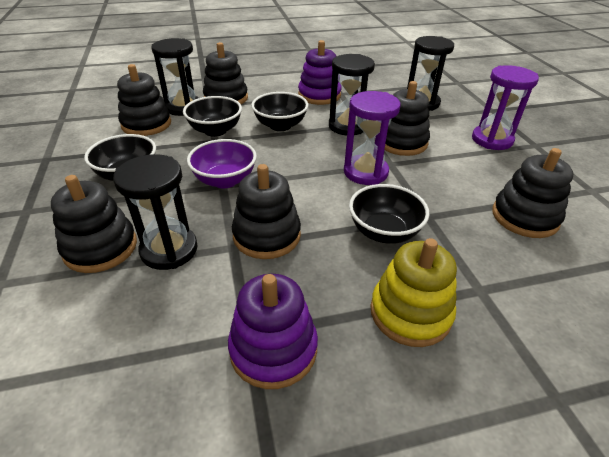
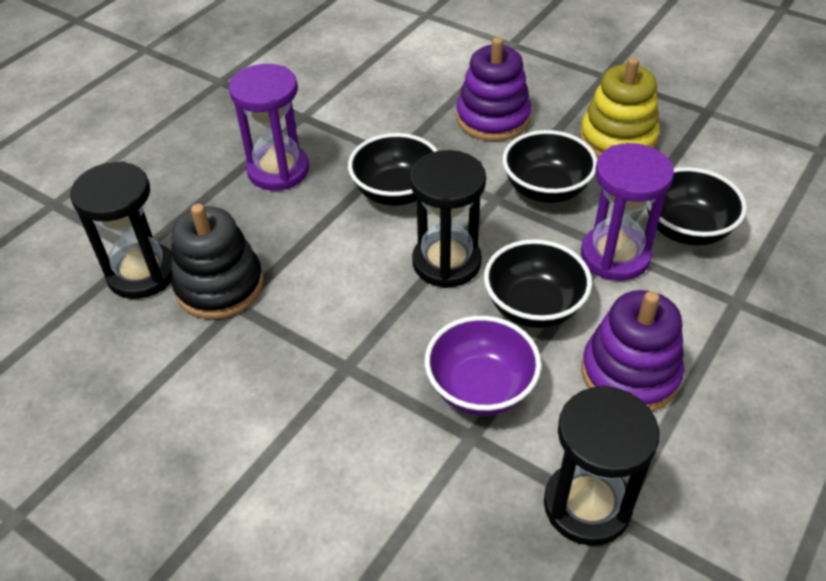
black hourglass: [113,154,198,270] [151,38,199,116] [329,54,375,135] [407,36,454,111] = 4 -> [70,161,172,299] [410,150,486,288] [544,386,659,546] = 3
black stacking toy: [51,175,137,273] [117,64,171,136] [203,42,248,104] [232,164,301,259] [385,81,430,156] [492,148,573,238] = 6 -> [171,204,264,319] = 1

